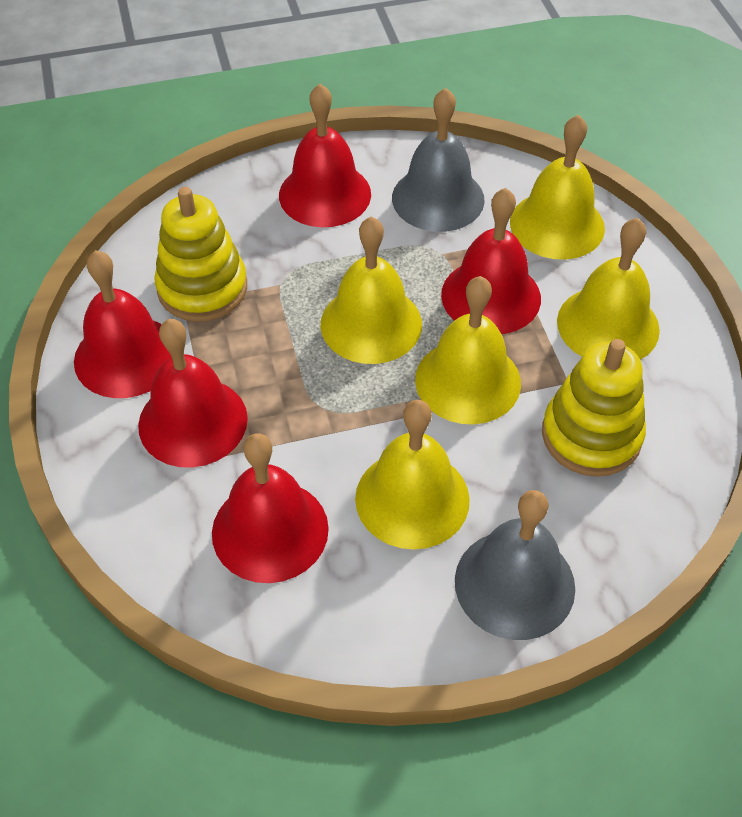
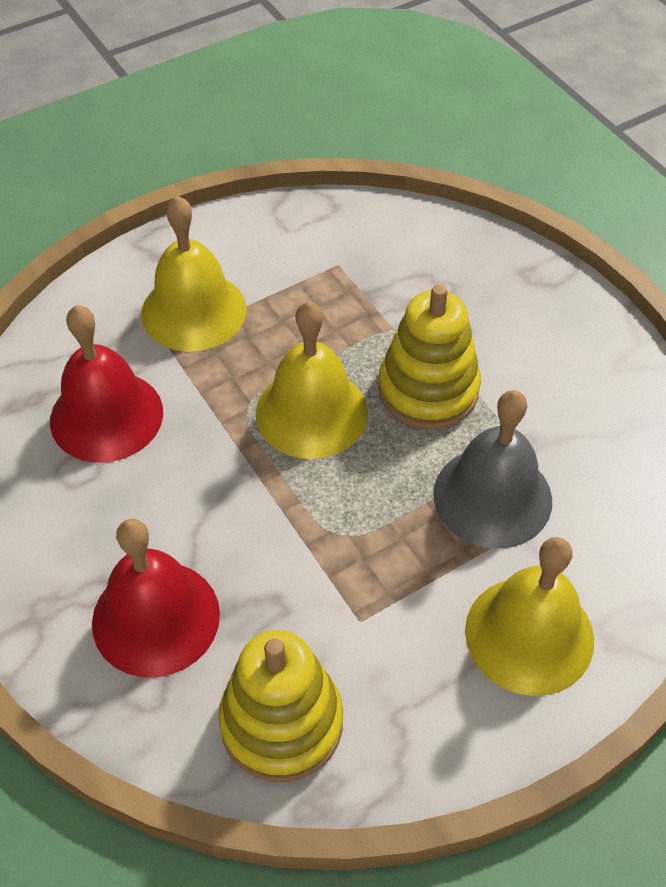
grey bell: [392,88,485,232] [455,490,575,640] = 2 -> [433,390,552,549] = 1
red bell: [74,250,171,398] [138,319,248,468] [212,433,329,583] [279,84,371,227] [441,188,541,334] = 5 -> [50,305,163,463] [92,519,220,678] = 2
yellow bell: [320,216,422,364] [355,400,470,550] [415,276,521,424] [510,114,605,260] [557,218,660,360] = 5 -> [141,196,246,352] [256,301,368,459] [465,537,594,696] = 3

